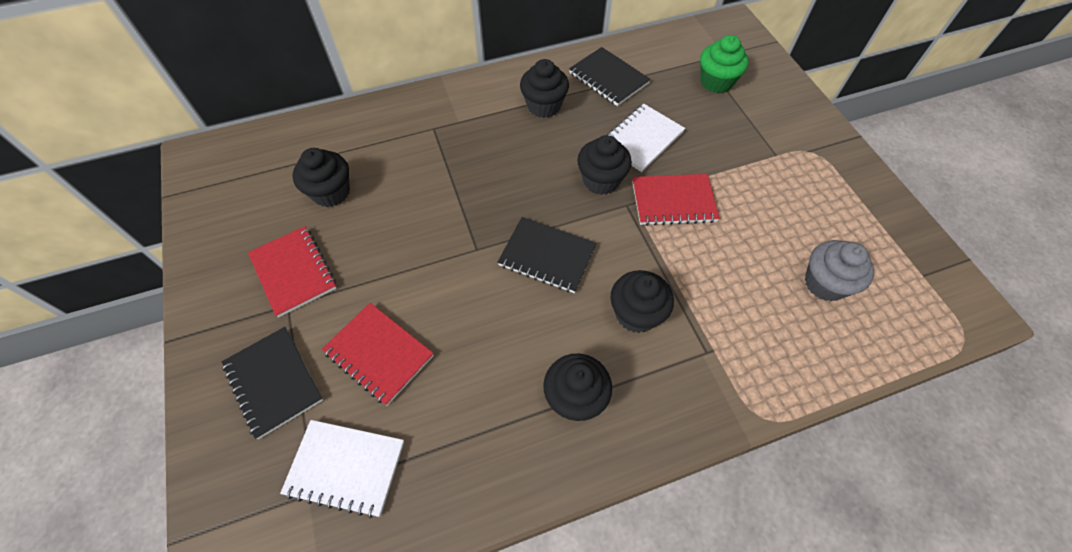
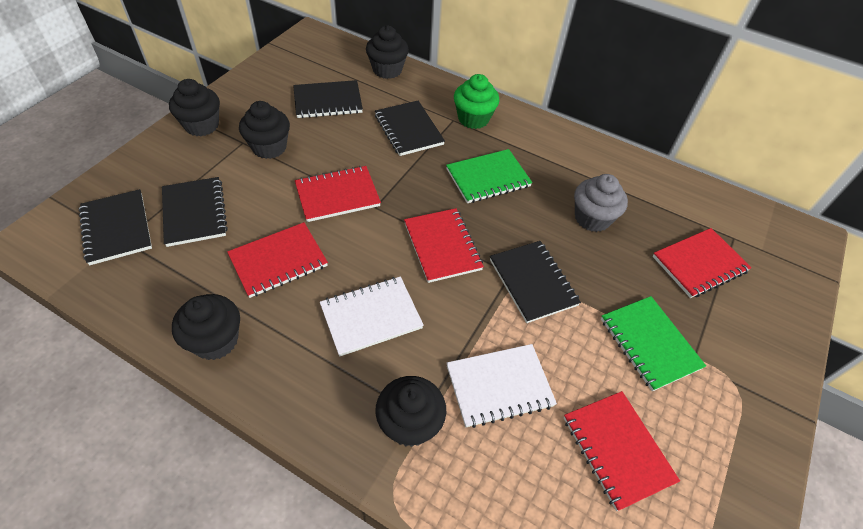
black notebook: [222,327,323,439] [498,217,597,293] [569,47,651,106] = 3 -> [79,189,152,265] [162,177,228,247] [293,80,363,118] [375,101,445,156] [490,241,581,323] = 5
green notebook: none = 0 -> [446,149,532,203] [601,296,706,391] = 2
red notebook: [248,226,337,318] [322,303,434,406] [632,174,720,226] = 3 -> [227,222,328,298] [295,166,381,222] [404,208,484,283] [564,391,680,511] [652,228,752,298] = 5

